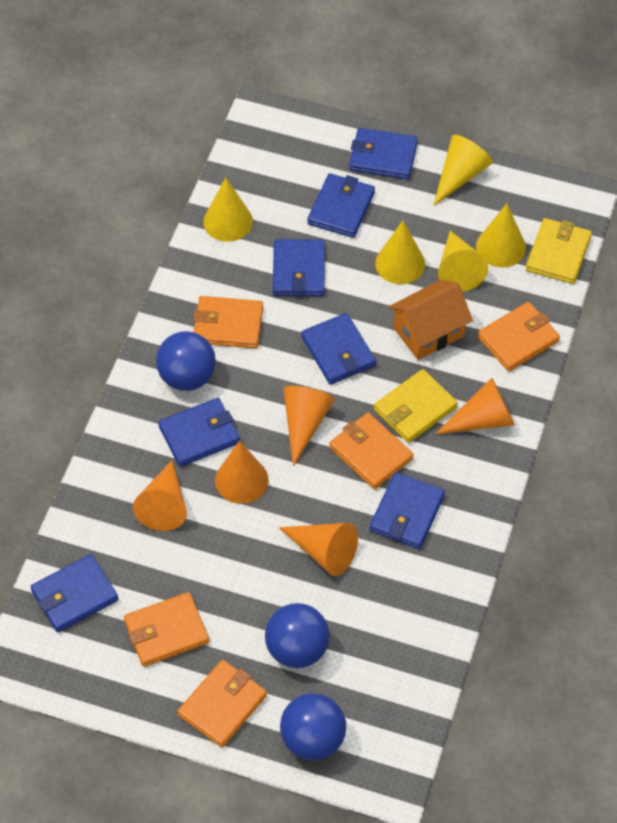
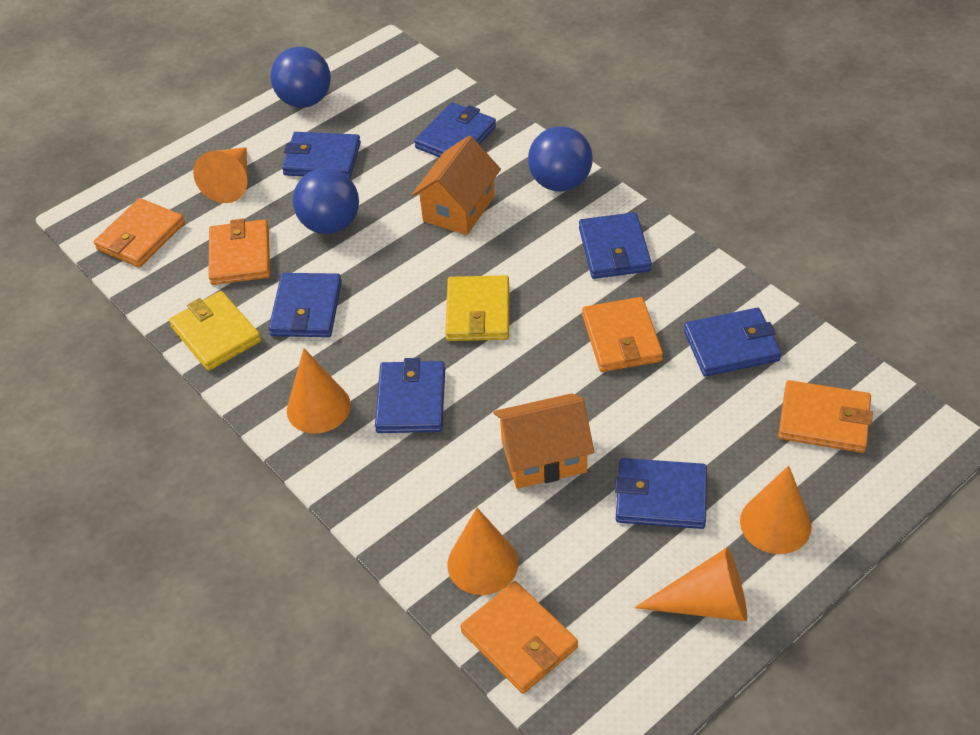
orange house: [388,280,473,360] = 1 -> [411,136,501,235] [494,393,594,489] = 2
yellow cone: [203,177,253,242] [375,221,425,284] [433,135,493,206] [438,231,488,292] [476,204,526,267] = 5 -> none = 0

